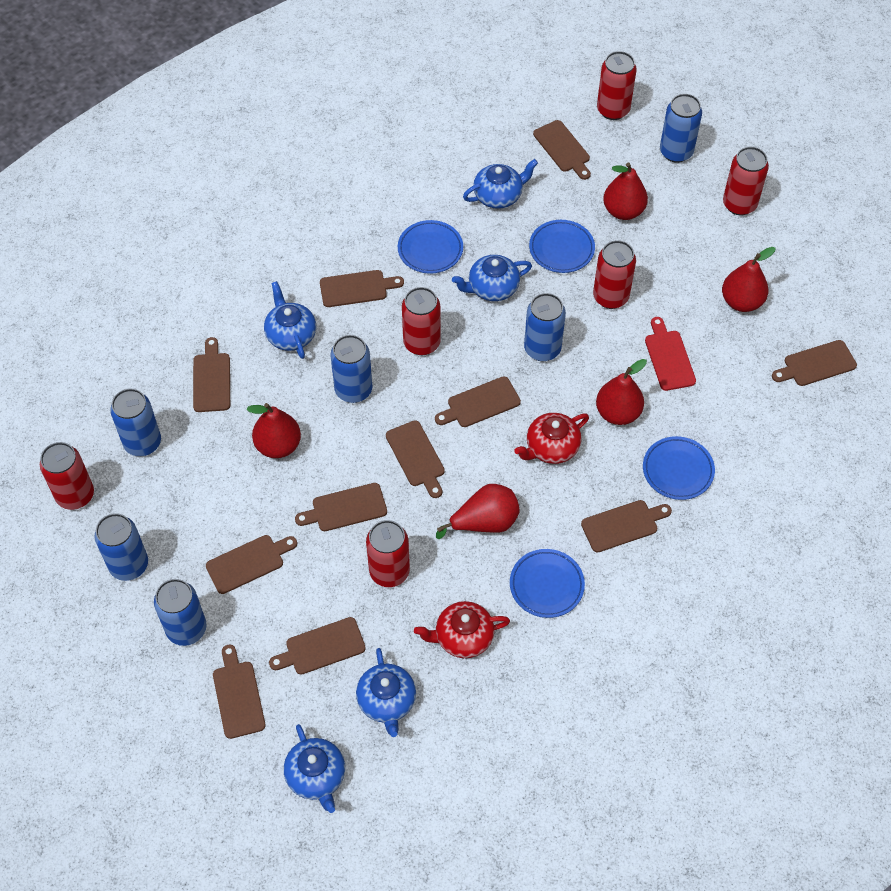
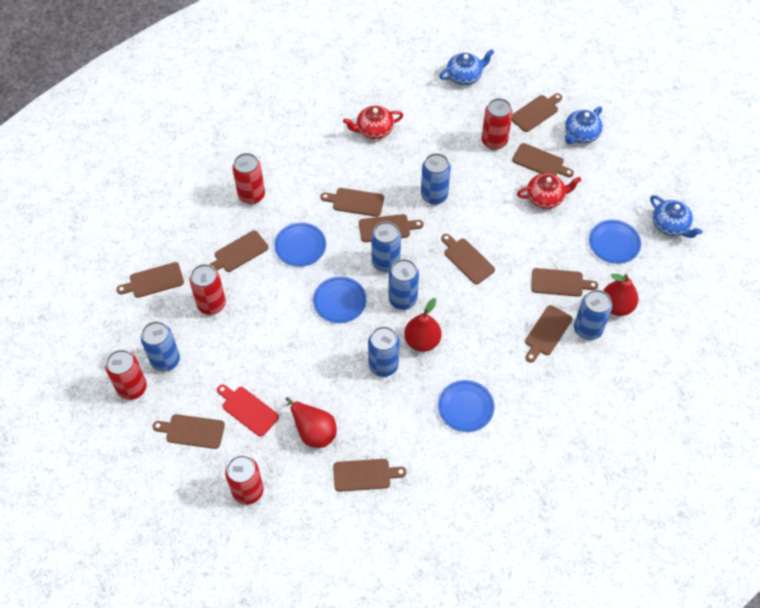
blue teapot: [264,281,316,359] [284,724,345,813] [356,648,416,737] [452,255,532,301] [463,159,538,209] = 5 -> [439,49,494,85] [565,106,603,144] [650,195,702,238] = 3
red can: [40,442,94,510] [366,520,410,587] [402,287,441,355] [593,240,636,309] [597,51,637,120] [723,147,769,215] = 6 -> [105,350,147,400] [189,264,226,315] [225,455,264,505] [232,153,265,204] [482,98,513,150] = 5
red pear: [246,403,301,458] [436,484,520,539] [596,359,647,425] [603,162,648,220] [722,247,775,312] = 5 -> [286,397,337,448] [404,298,441,352] [603,274,639,316] = 3

